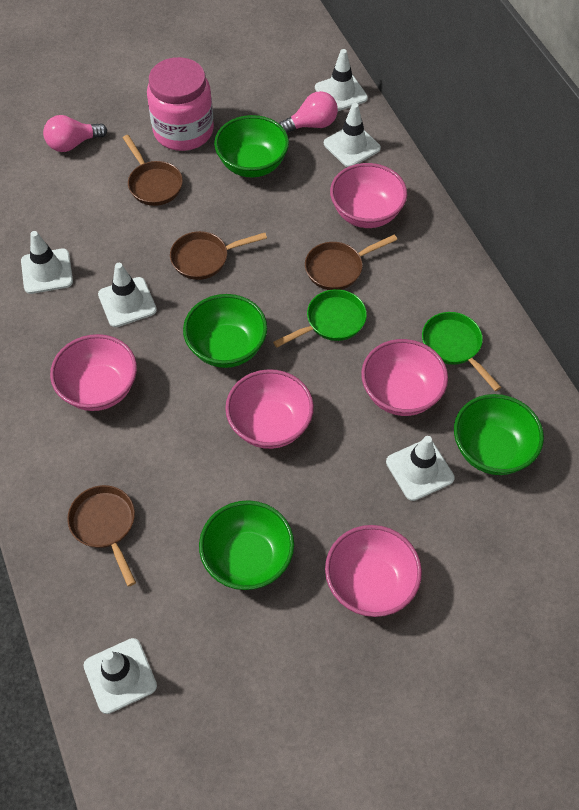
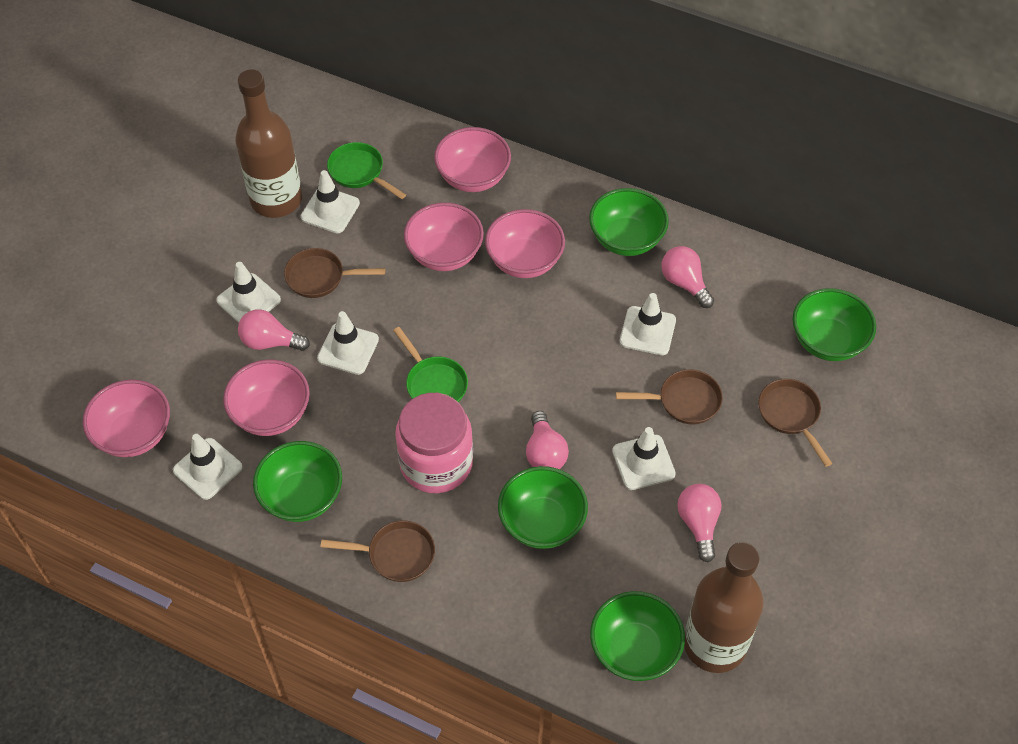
brown bottle: none = 0 -> [235,69,302,218] [684,542,763,673] = 2
green bowl: [183,294,267,368] [199,500,294,590] [214,115,289,177] [454,394,544,475] = 4 -> [253,441,342,522] [498,466,588,549] [589,188,669,256] [590,591,685,681] [793,288,876,361] = 5
pink light bulb: [43,115,107,152] [279,91,338,133] = 2 -> [238,309,310,351] [526,411,569,469] [661,246,714,308] [677,484,722,562] = 4

